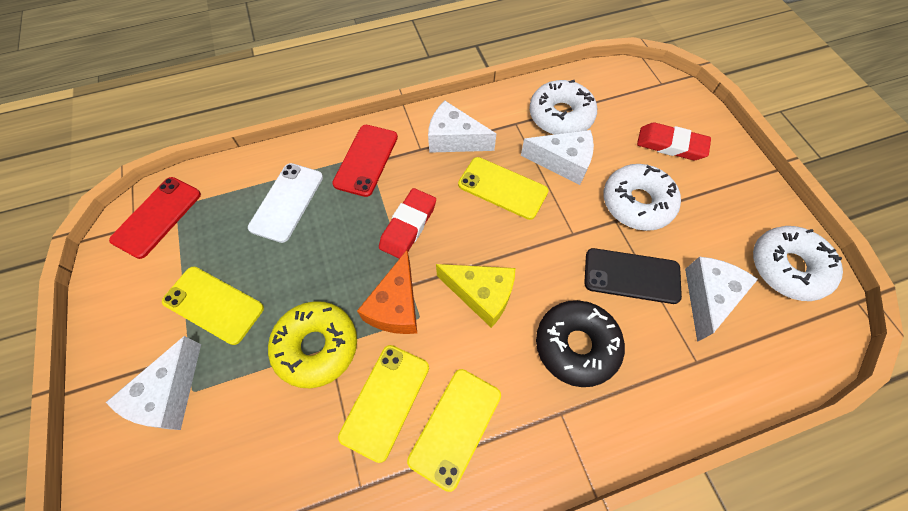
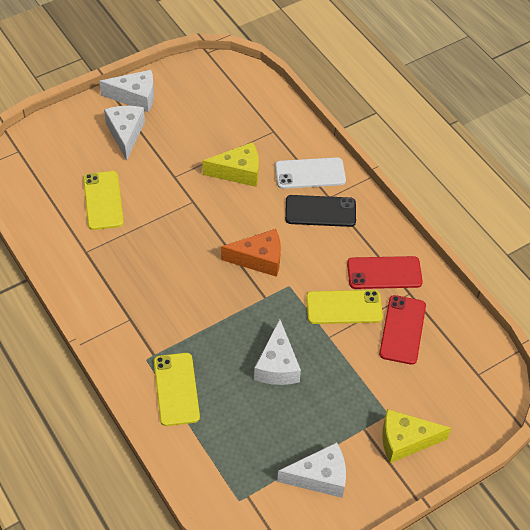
black donut: [536,300,625,387] = 1 -> none = 0
red eraser: [379,188,436,259] [637,122,711,160] = 2 -> none = 0
white donut: [529,80,597,135] [603,164,681,231] [753,226,843,301] = 3 -> none = 0
yellow cheese: [436,264,515,328] = 1 -> [202,142,259,187] [382,409,451,463] = 2
yellow donut: [268,301,357,388] = 1 -> none = 0
yellow phone: [162,267,264,345] [338,345,429,463] [407,369,501,492] [458,157,548,220] = 4 -> [83,171,124,230] [154,353,200,426] [306,290,383,324] = 3

